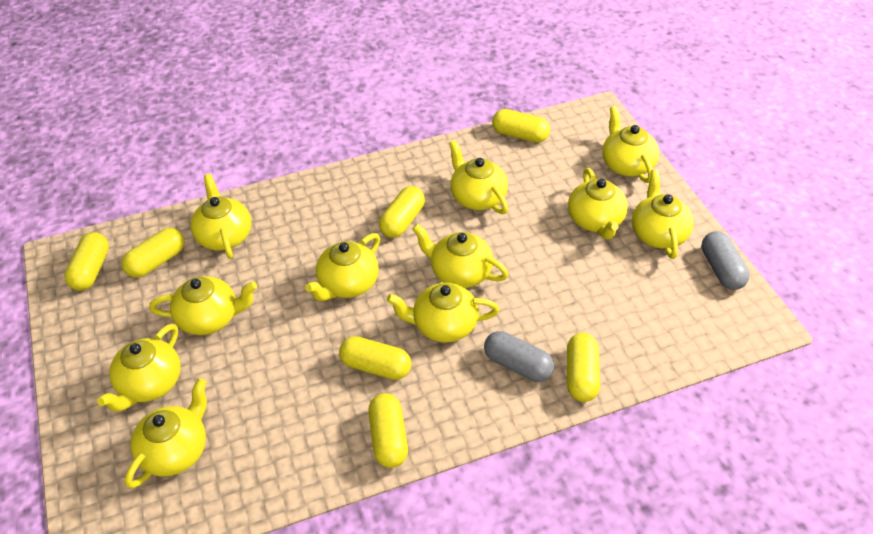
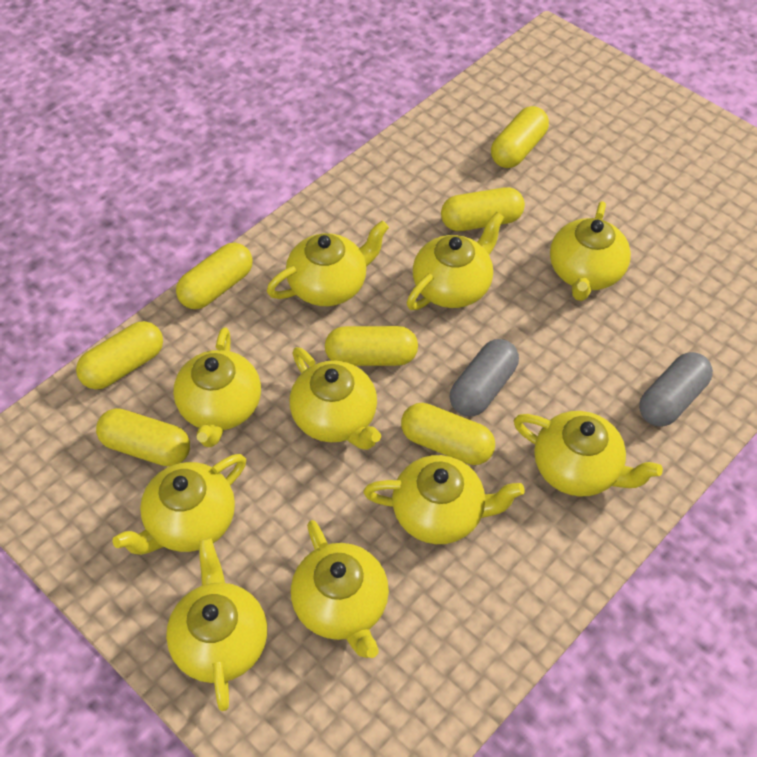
yellow teapot: [97,324,181,412] [125,378,207,489] [149,276,257,335] [190,174,252,259] [305,233,380,301] [387,283,499,343] [412,224,509,288] [449,140,508,214] [568,168,628,239] [602,106,659,183] [632,169,694,259] = 11 -> [112,454,246,555] [166,538,267,711] [173,327,261,447] [267,221,389,306] [290,347,381,450] [291,520,389,658] [363,455,525,544] [407,212,504,310] [514,411,663,496] [550,201,631,301] = 10

